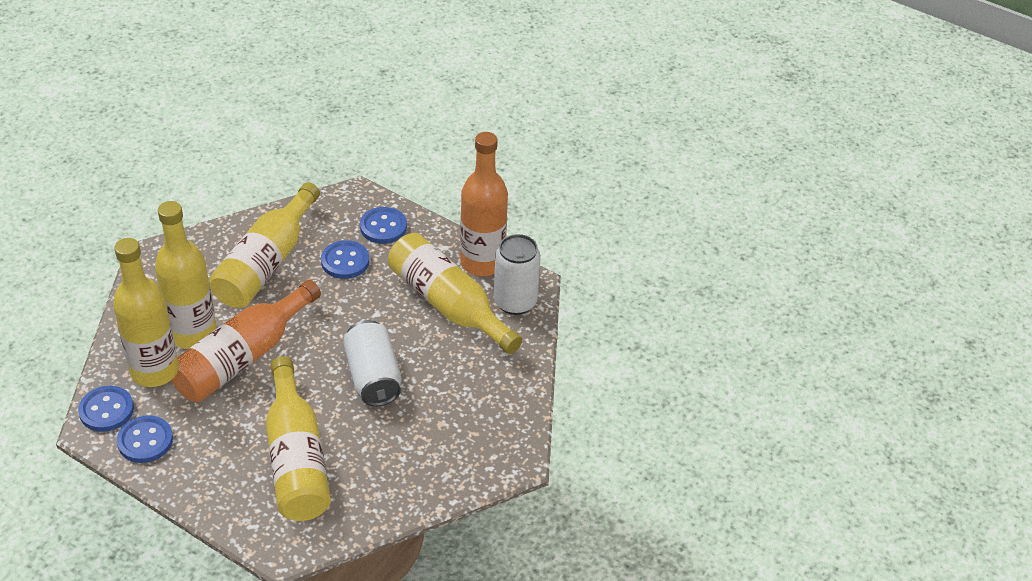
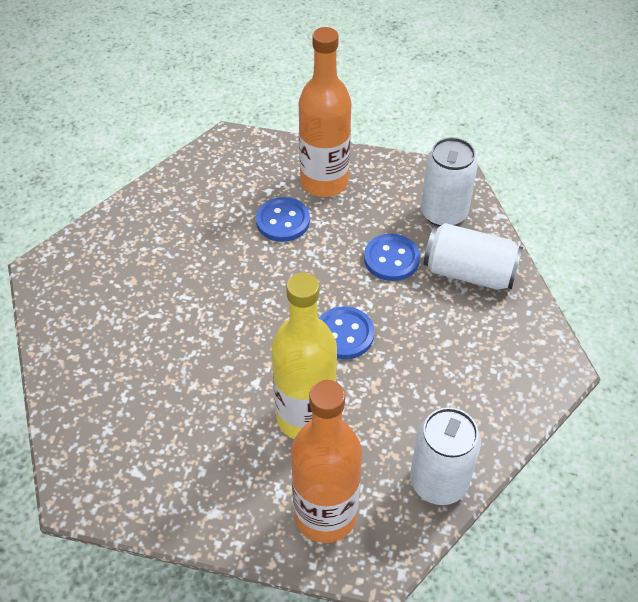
blue button: [78,386,134,432] [117,415,173,463] [321,240,369,279] [360,207,407,244] = 4 -> [256,197,310,242] [319,307,374,359] [364,234,420,281] = 3
white can: [343,320,402,407] [494,234,541,315] = 2 -> [410,407,481,505] [421,137,478,227] [424,223,523,290] = 3
yellow bottle: [113,238,177,387] [155,201,217,349] [209,182,320,308] [266,356,331,521] [388,233,522,354] = 5 -> [272,273,337,439] = 1

